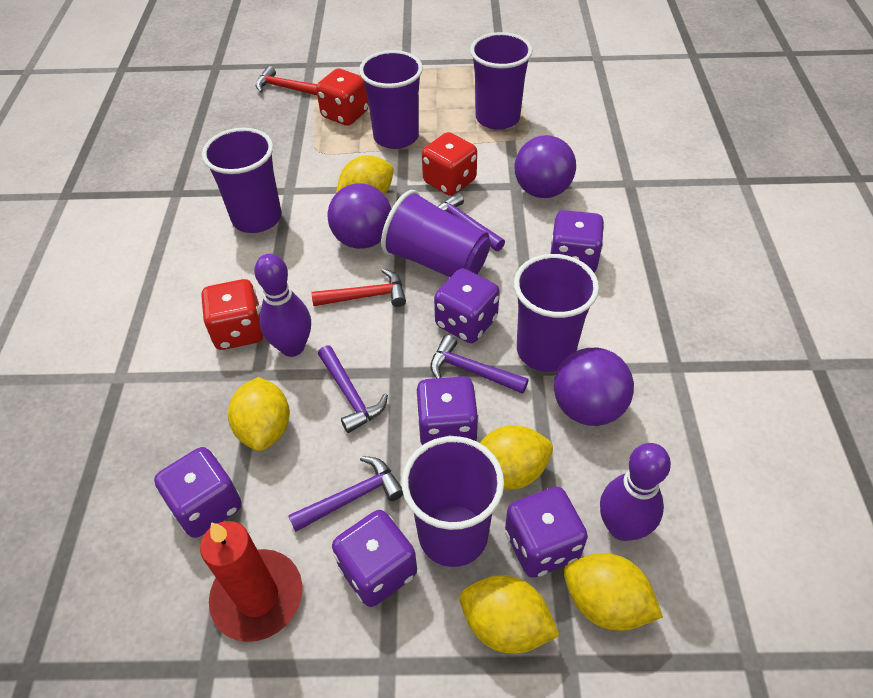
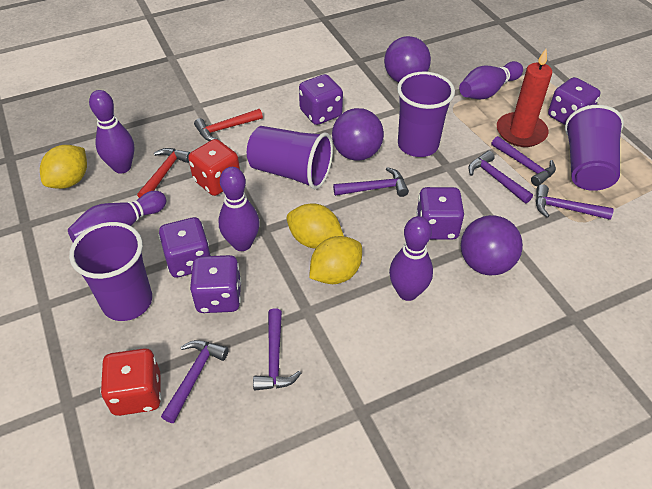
purple bowling pin: [254,254,311,357] [600,443,671,541] = 2 -> [68,191,166,242] [89,90,135,174] [218,167,260,251] [389,216,433,301] [459,61,523,99] = 5
purple cup: [202,128,282,233] [359,50,423,149] [381,190,490,277] [402,436,504,567] [470,32,533,130] [514,254,599,372] = 6 -> [69,222,152,321] [247,126,333,189] [397,72,455,157] [565,105,624,191] = 4
purple dice: [154,447,242,538] [332,510,417,607] [417,376,479,445] [434,268,500,343] [505,487,588,578] [550,210,604,273] = 6 -> [159,217,211,278] [190,255,241,313] [299,74,343,125] [416,187,464,240] [548,77,600,125] = 5
purple hammer: [288,456,403,532] [318,345,388,433] [430,335,529,394] [437,192,505,251] = 4 -> [161,340,229,423] [253,308,301,391] [333,167,409,197] [468,150,533,203] [491,136,556,186] [536,184,614,220] = 6
red dice: [201,279,263,350] [316,69,369,126] [422,132,477,196] = 3 -> [100,348,161,416] [188,139,240,196] = 2
yellow lemon: [228,377,290,451] [336,155,393,195] [460,575,560,654] [480,425,553,490] [564,553,663,631] = 5 -> [40,145,87,189] [287,204,344,248] [309,236,362,284] = 3

